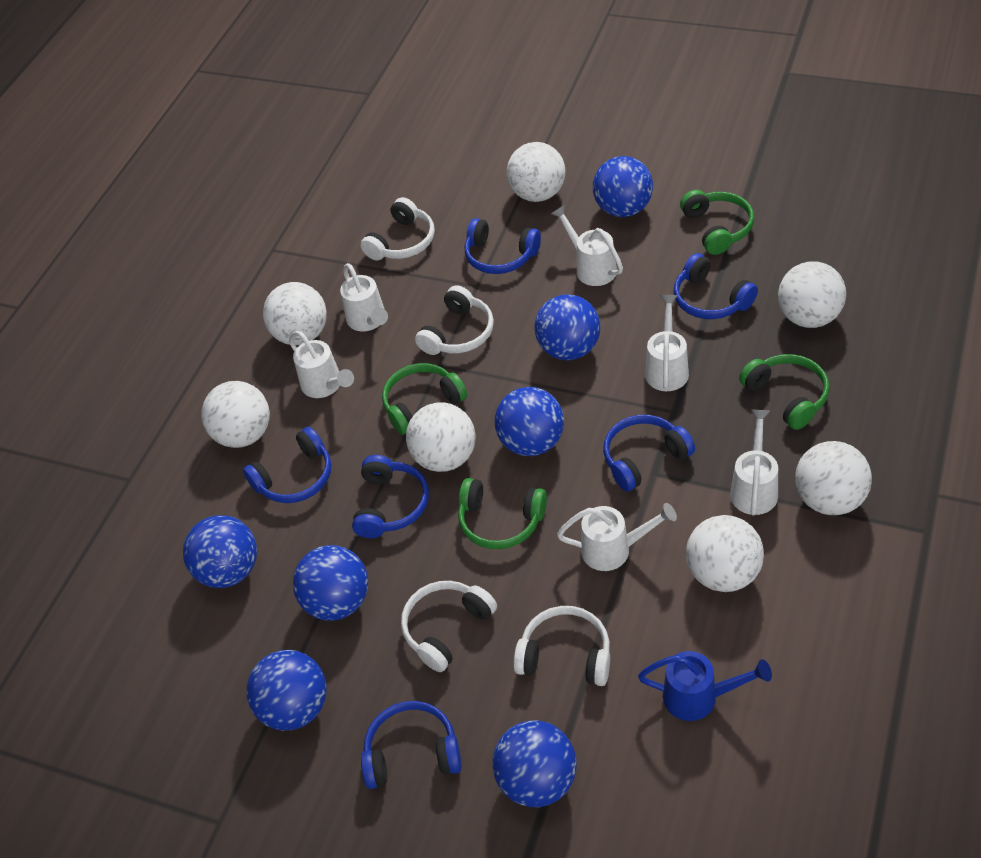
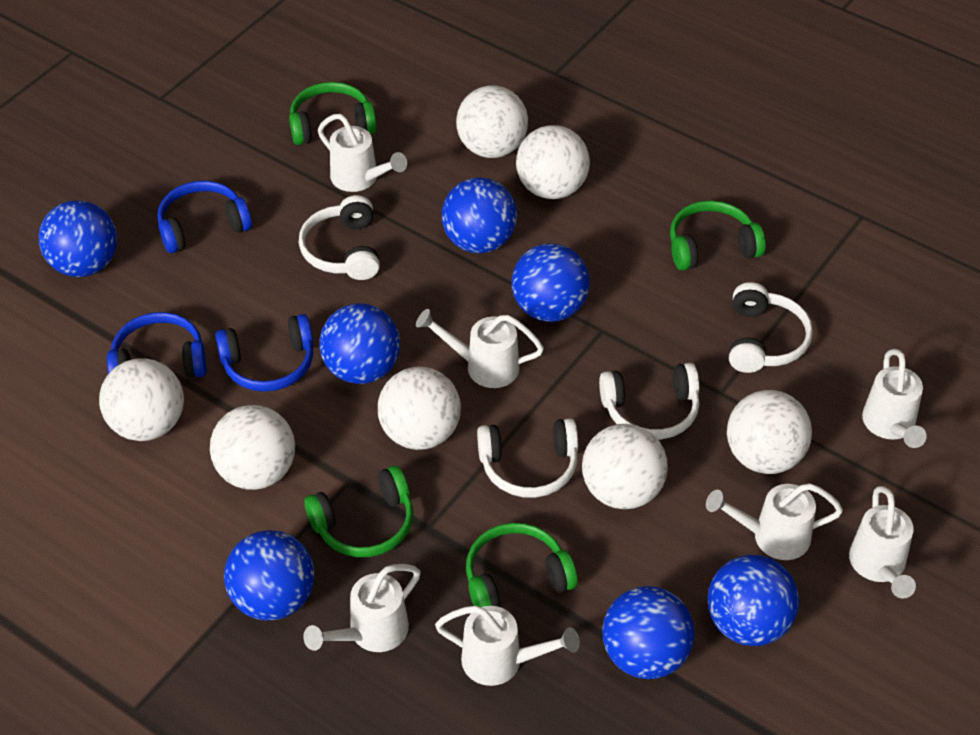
blue headphones: [243,427,331,503] [352,455,429,538] [361,701,462,789] [465,218,541,274] [603,415,695,492] [674,253,758,319] = 6 -> [107,312,207,378] [157,181,252,253] [215,314,313,392] = 3
blue watering can: [638,651,772,721] = 1 -> none = 0
white watering can: [289,331,354,398] [340,263,388,331] [551,205,623,286] [557,503,677,571] [645,295,689,391] [730,409,778,516] = 6 -> [303,564,421,652] [318,114,407,192] [416,309,544,388] [435,606,580,686] [706,483,843,560] [849,486,916,599] [862,349,927,448] = 7

